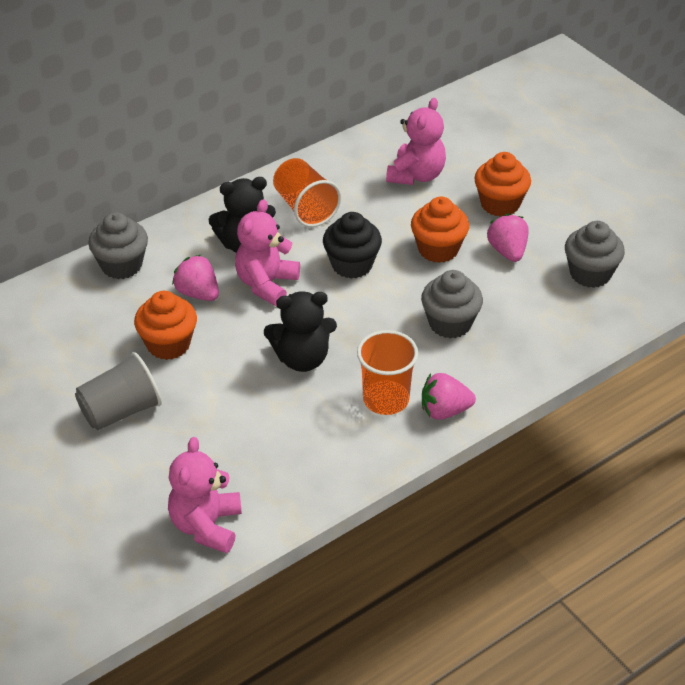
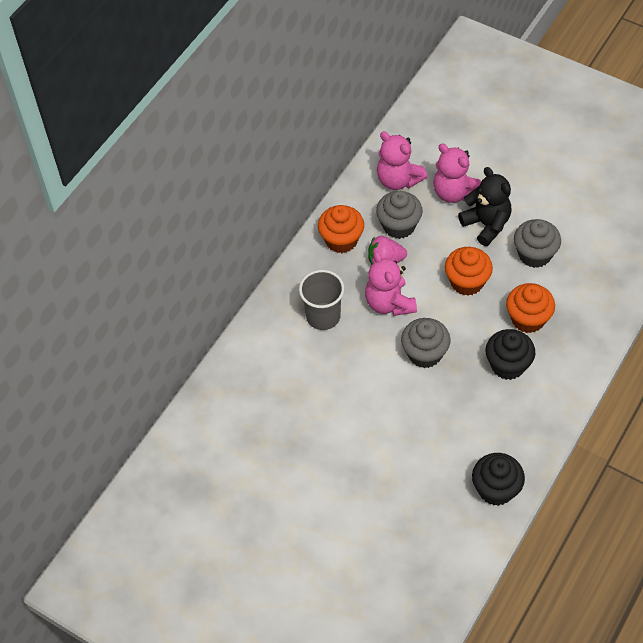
black cupcake: [323,212,382,279] = 1 -> [472,453,525,506] [485,329,535,380] = 2
black teddy bear: [208,177,276,253] [264,291,337,372] = 2 -> [458,167,511,246] = 1
orange cup: [273,158,341,227] [357,330,418,415] = 2 -> none = 0
pink strawberry: [172,255,219,301] [422,373,476,420] [487,214,528,262] = 3 -> [368,236,407,265] = 1

